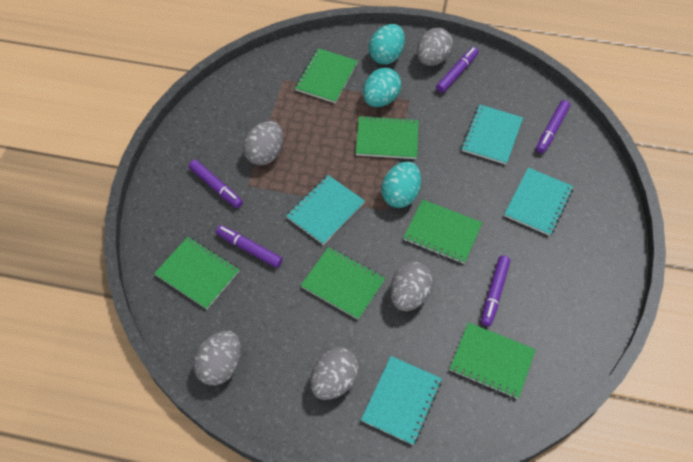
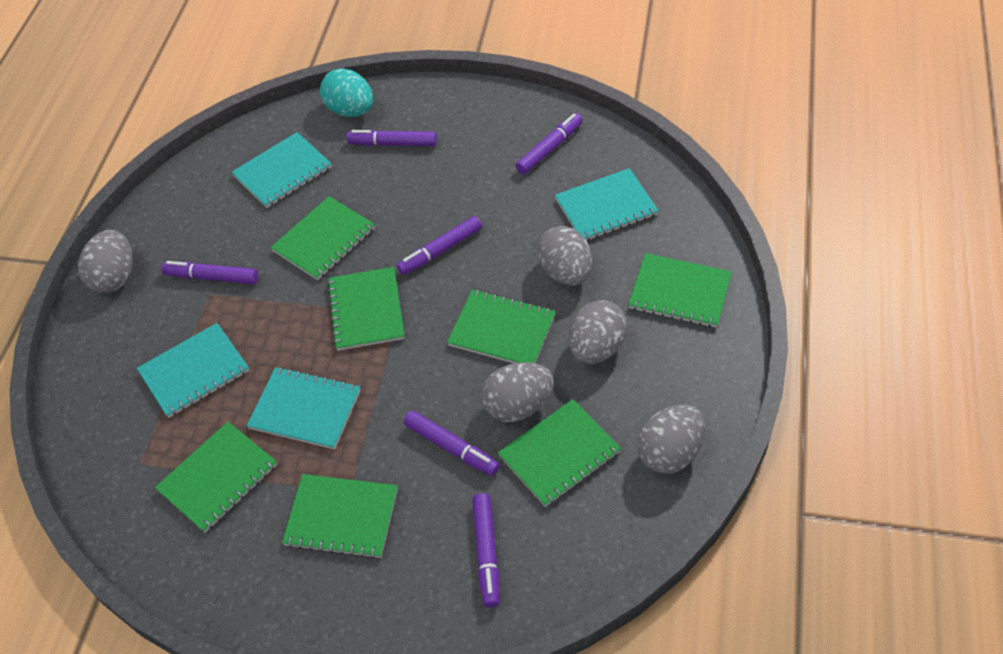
green notebook: [154,237,239,309] [295,48,358,103] [301,247,386,320] [356,115,419,159] [403,199,483,264] [450,322,536,399] = 6 -> [155,422,277,533] [271,196,375,280] [282,474,398,559] [327,267,405,351] [447,289,556,363] [498,399,621,507] [628,253,732,328] = 7
purple marker: [189,160,243,208] [216,225,283,268] [436,47,478,93] [481,255,511,326] [536,100,570,154] = 5 -> [161,261,258,284] [346,130,437,146] [397,216,482,275] [404,410,500,476] [472,493,500,607] [516,113,583,175] = 6
turquoise egg: [363,68,401,107] [369,24,405,64] [381,161,421,208] = 3 -> [320,68,373,117] = 1

